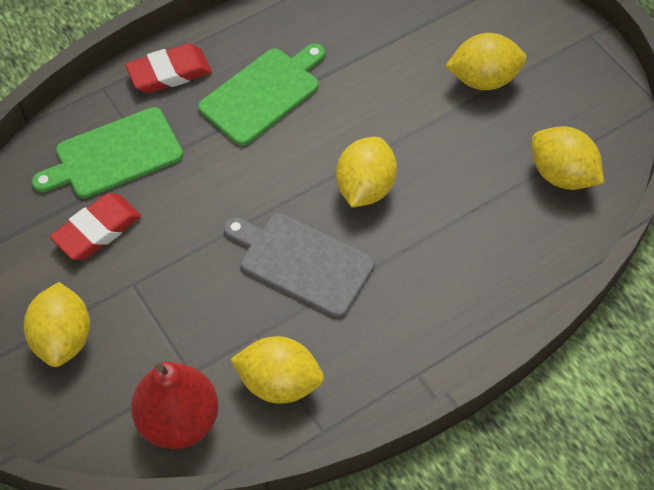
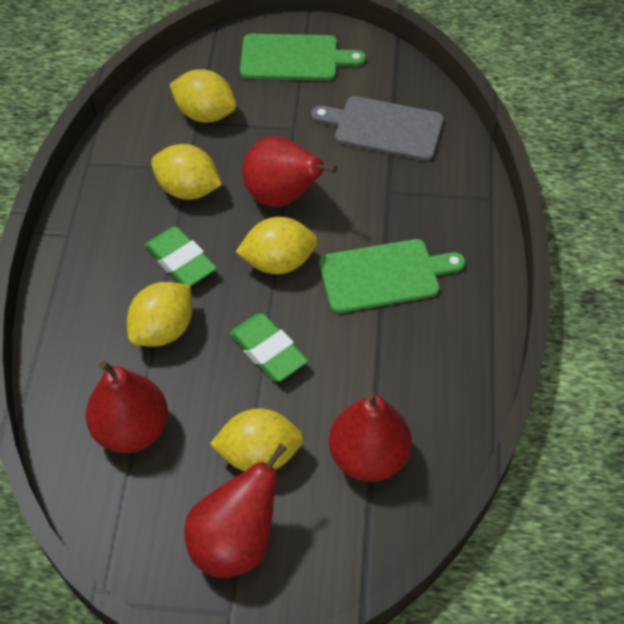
green eraser: none = 0 -> [145,226,217,286] [230,313,308,381] = 2
red eraser: [50,193,141,260] [125,43,212,93] = 2 -> none = 0
red pear: [131,362,218,449] = 1 -> [86,361,168,453] [184,443,287,578] [242,136,337,207] [329,392,412,482] = 4

